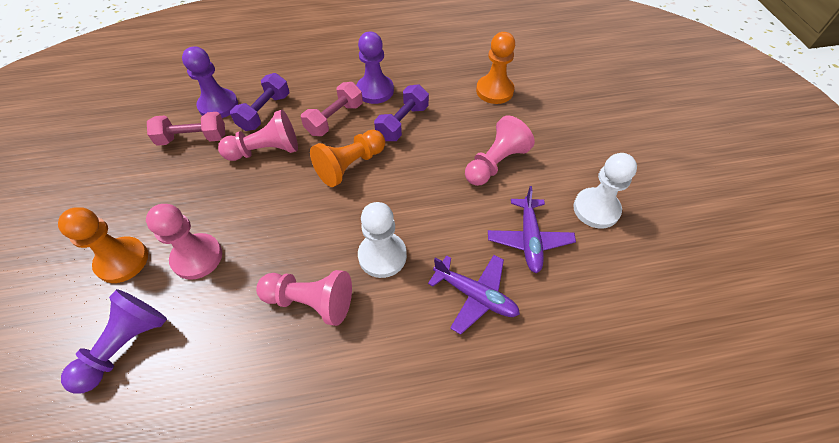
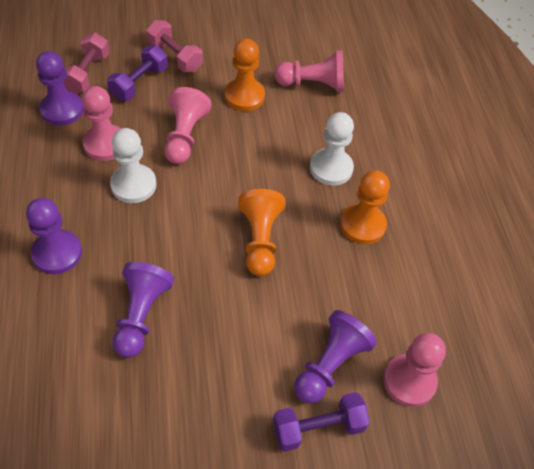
purple pawn: [61,289,167,394] [182,46,238,118] [356,32,394,104] = 3 -> [26,198,82,274] [36,51,83,126] [113,262,174,358] [294,310,377,404] = 4
purple plane: [428,255,520,335] [488,186,576,273] = 2 -> none = 0

